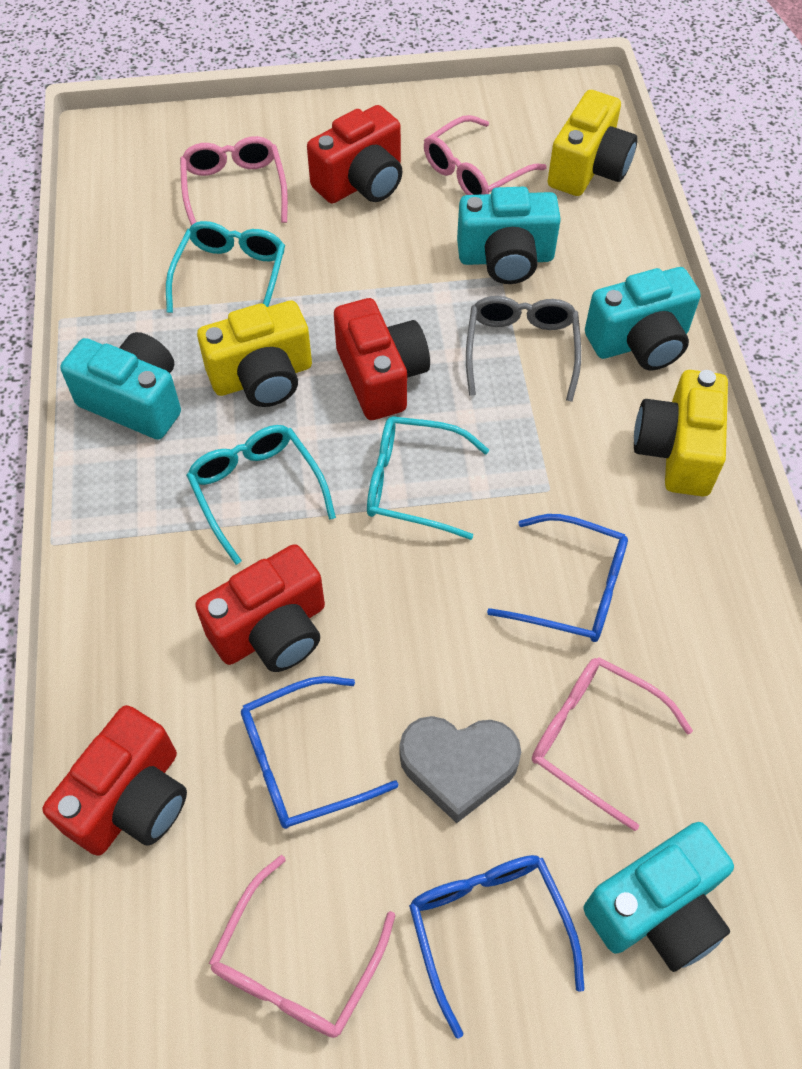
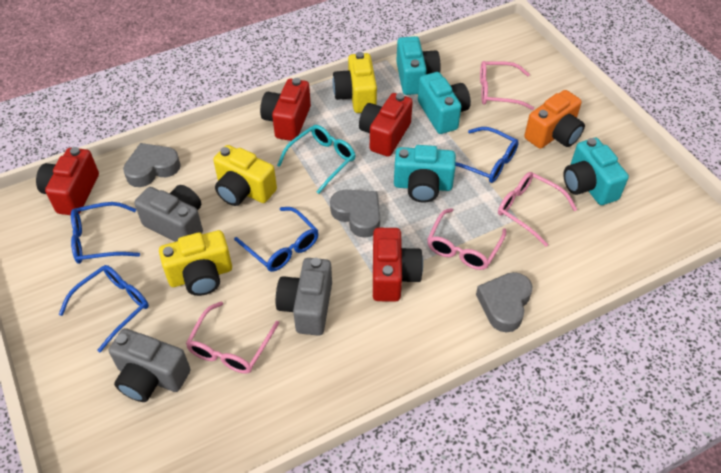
blue glasses: [241,676,399,829] [409,855,585,1039] [487,514,628,642] = 3 -> [59,265,149,352] [71,202,140,264] [234,207,319,272] [456,127,519,183] = 4
grey camera: none = 0 -> [109,328,190,402] [134,185,203,242] [276,258,332,336] = 3
grey glasses: [466,296,581,402] = 1 -> none = 0
grey heart: [400,716,521,823] = 1 -> [123,143,181,187] [330,190,380,237] [476,272,532,332] = 3
orange camera: none = 0 -> [524,90,585,149] = 1
turquoise glasses: [166,221,285,313] [186,425,336,565] [367,416,489,540] = 3 -> [277,125,355,194] = 1

